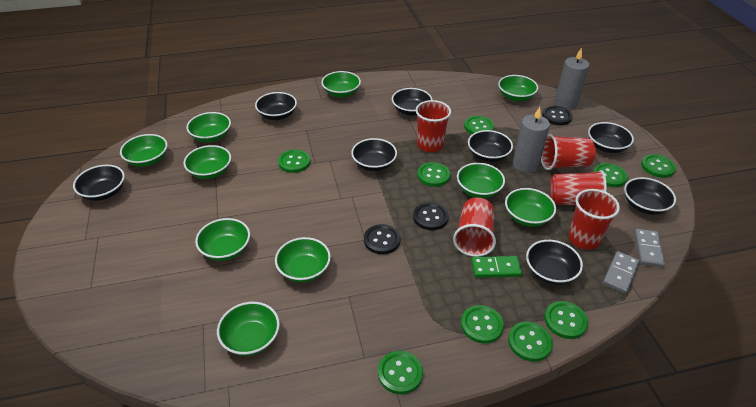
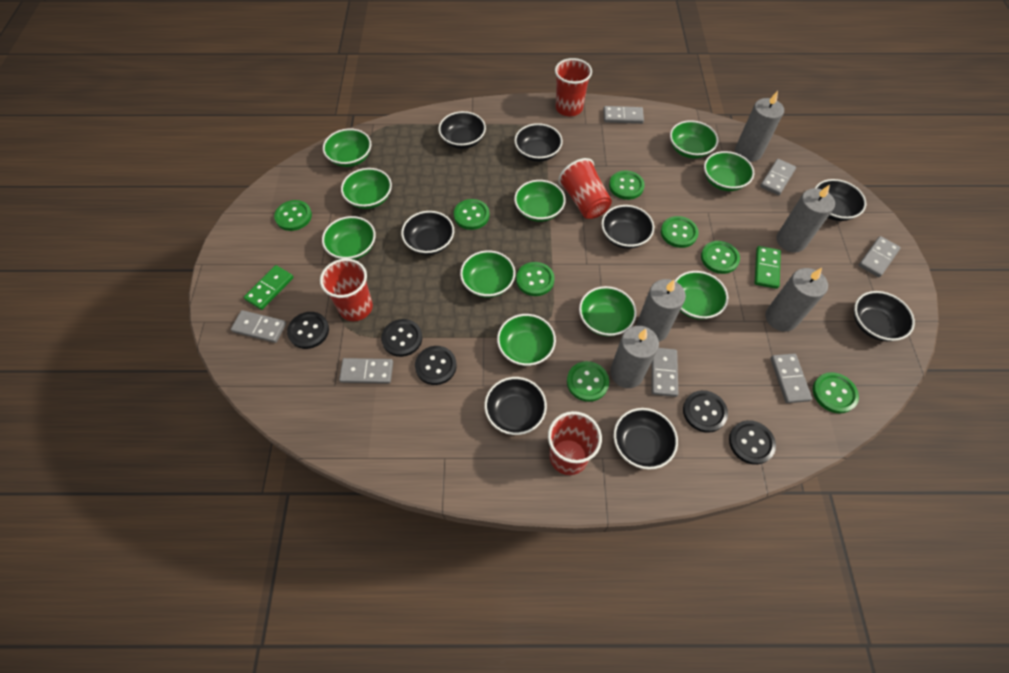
black button: [364,224,400,254] [413,202,449,230] [542,106,572,125] = 3 -> [287,312,329,349] [381,319,422,357] [415,346,457,385] [683,390,728,433] [729,420,776,465] = 5
green button: [278,149,311,173] [378,351,423,394] [417,162,450,187] [461,305,504,344] [464,116,494,134] [508,321,553,362] [544,301,588,339] [593,163,628,187] [641,154,676,178] = 9 -> [274,200,312,231] [454,199,490,230] [516,262,555,296] [567,361,609,402] [609,171,645,200] [661,216,699,248] [701,241,740,274] [813,372,859,414] = 8
green domino: [471,256,522,278] = 1 -> [244,265,294,310] [754,246,781,289] = 2
grey candle: [513,107,550,173] [554,48,589,110] = 2 -> [610,326,659,388] [636,279,686,342] [735,91,784,162] [765,268,828,332] [776,184,835,253] = 5
grey domino: [603,251,640,294] [634,229,665,267] = 2 -> [231,310,286,343] [339,358,393,384] [603,106,644,124] [651,348,678,397] [760,159,796,195] [771,354,812,403] [859,236,901,277] = 7
red cup: [415,100,451,152] [453,198,496,257] [541,134,596,170] [550,170,607,205] [568,189,620,250] = 5 -> [320,259,373,321] [548,411,602,475] [555,58,592,116] [558,158,612,219] = 4

